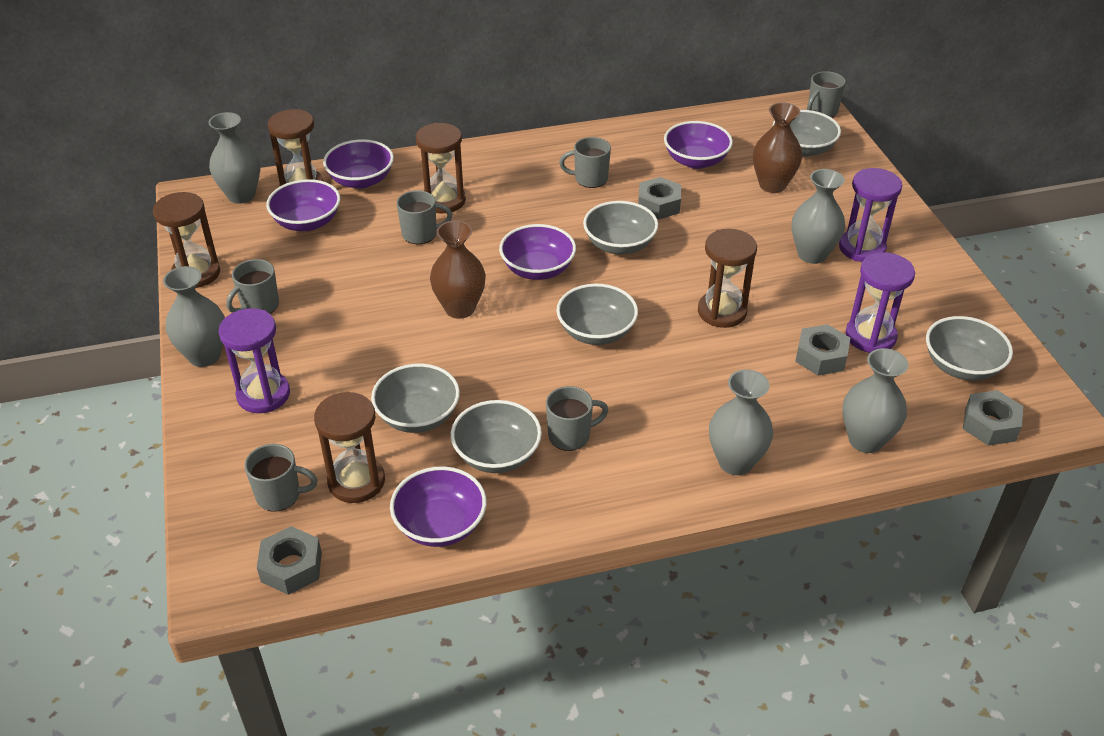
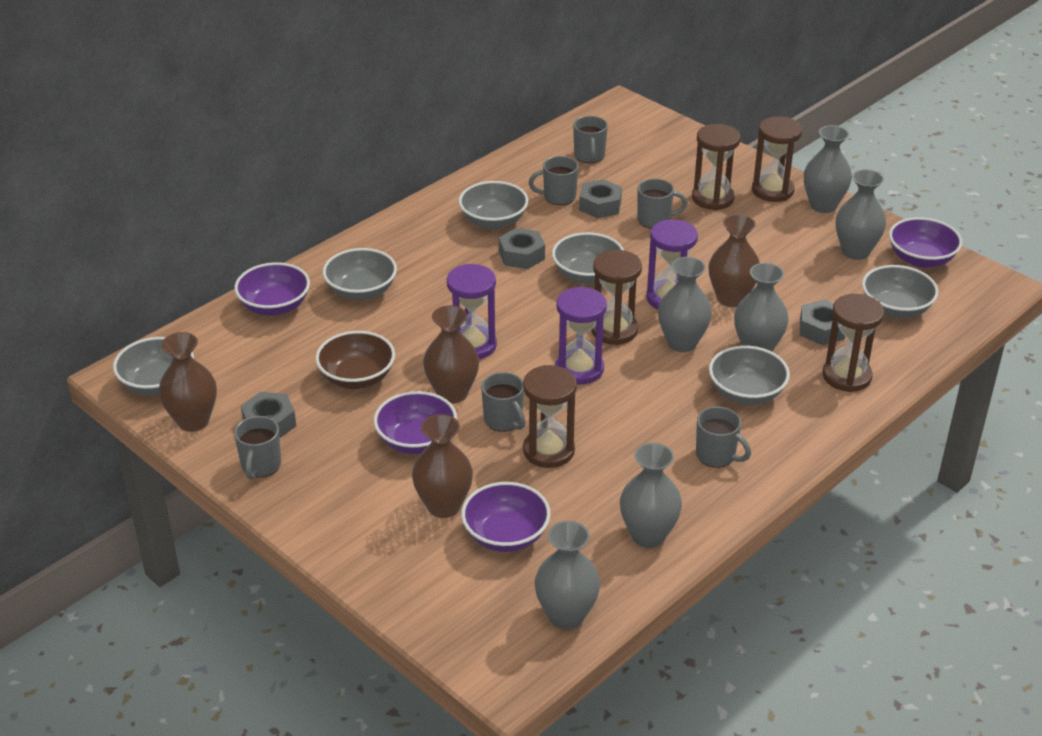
brown bowl: none = 0 -> [315,331,395,389] = 1
brown vase: [430,221,486,319] [753,102,802,193] = 2 -> [159,332,217,432] [412,414,473,518] [423,305,479,404] [709,214,760,307] = 4
grey vase: [163,266,225,367] [208,112,260,204] [709,369,773,475] [791,169,845,264] [842,348,909,453] = 5 -> [535,521,600,630] [620,443,682,548] [658,257,712,352] [734,263,789,352] [804,125,852,213] [836,169,886,260] = 6
purple bowl: [266,179,340,231] [323,139,394,189] [390,466,486,547] [499,224,576,280] [664,121,733,169] = 5 -> [234,262,310,316] [374,391,457,454] [461,482,551,552] [889,217,962,268] = 4

